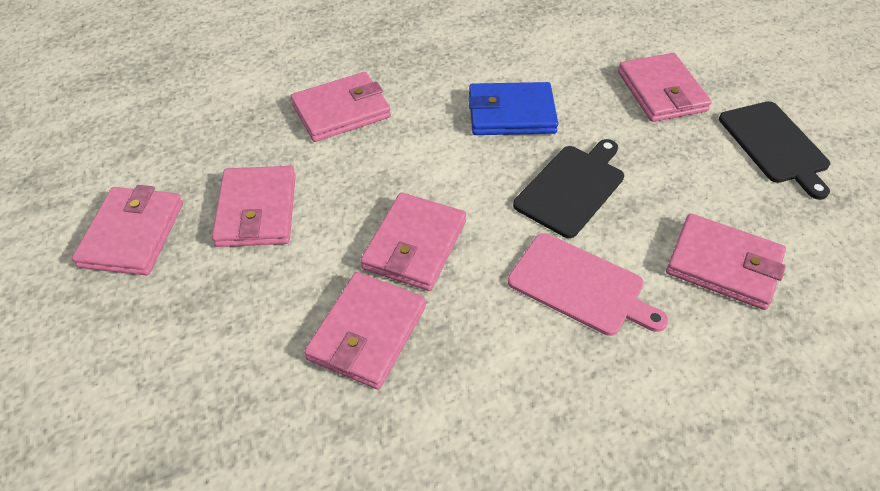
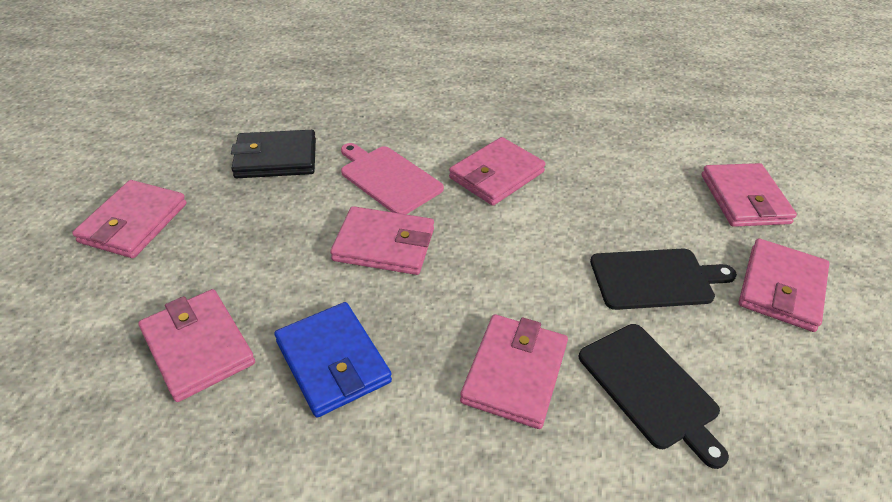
black wallet: none = 0 -> [231,130,316,178] = 1

